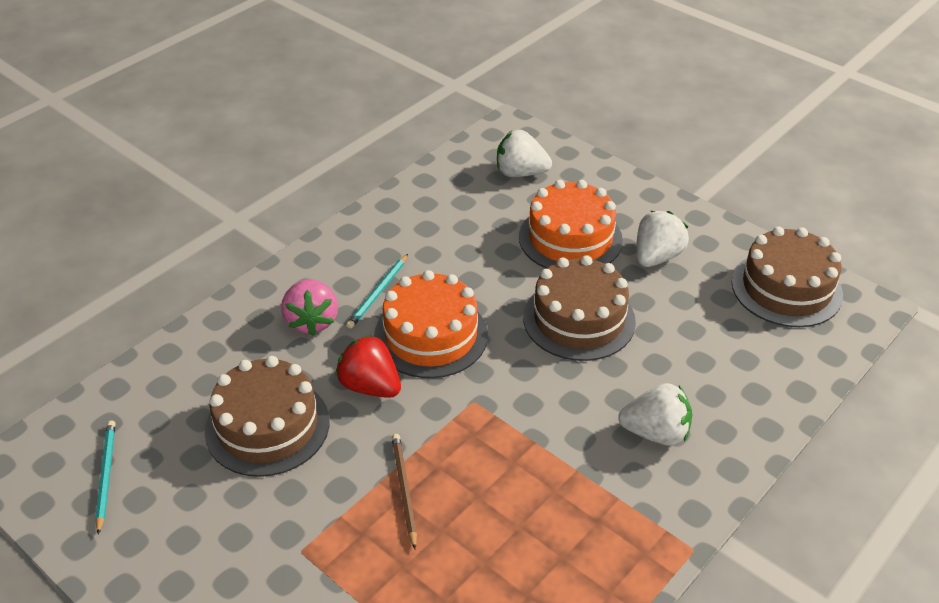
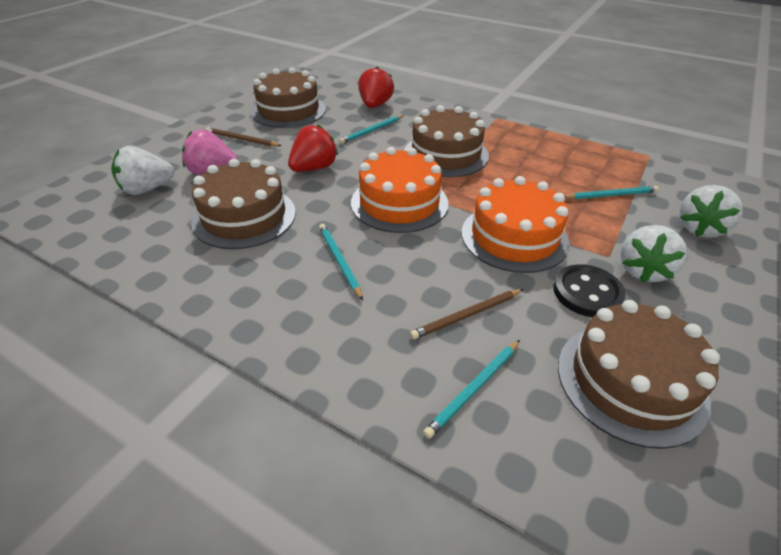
black button: none = 0 -> [553,264,625,317] = 1
brown cake: [205,356,329,477] [523,255,636,361] [732,226,843,327] = 3 -> [191,159,296,249] [251,68,326,128] [404,105,489,177] [558,300,720,449] = 4
brown pencil: [392,434,417,549] = 1 -> [206,127,282,147] [410,289,523,339] = 2
red strawberry: [335,335,401,398] = 1 -> [288,124,338,172] [358,66,394,108] = 2
turquoise pencil: [95,421,116,535] [346,254,408,329] = 2 -> [319,224,363,300] [339,115,404,144] [423,340,520,439] [565,186,659,199] = 4

